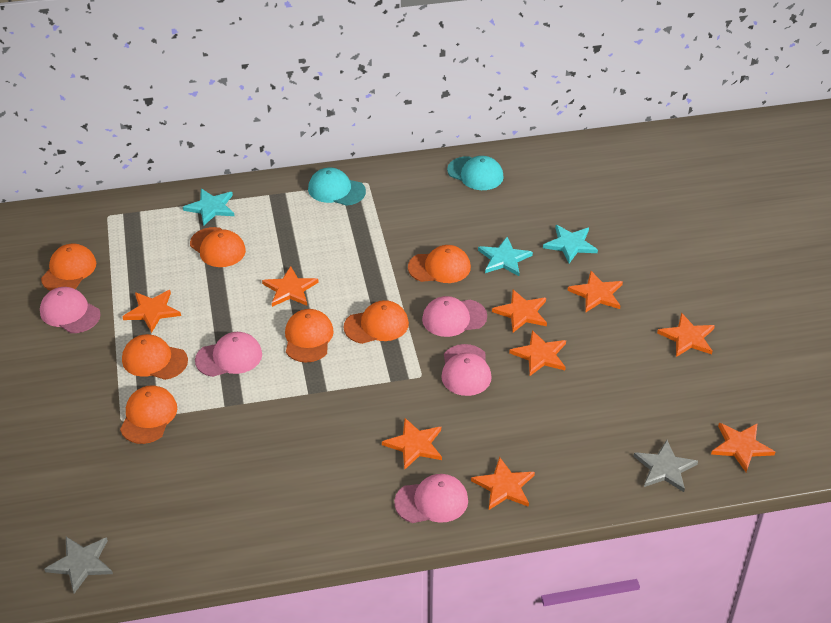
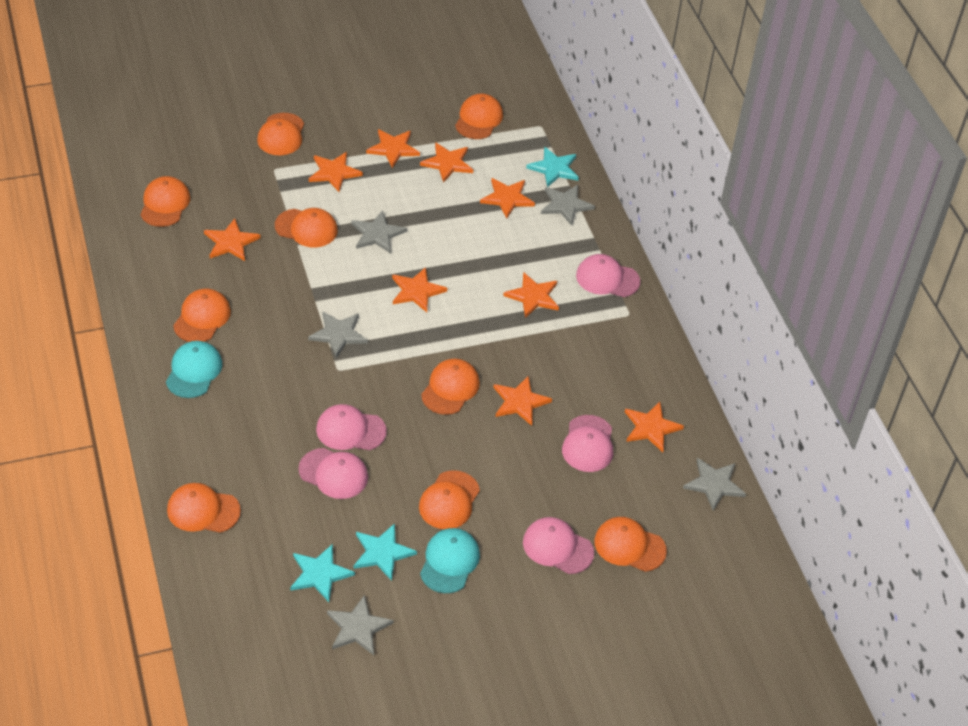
grey star: [44,537,113,594] [634,440,698,492] = 2 -> [308,312,368,358] [327,595,394,655] [352,211,407,254] [541,185,595,226] [683,458,746,511] = 5
orange cap: [41,244,96,291] [120,385,177,444] [122,334,188,380] [190,227,246,267] [285,309,334,363] [344,300,409,344] [408,245,471,283] = 7 -> [140,176,191,227] [167,483,241,533] [173,289,231,342] [257,113,304,155] [275,208,338,247] [419,470,480,529] [421,359,480,415] [455,94,503,139] [594,517,667,572] = 9

